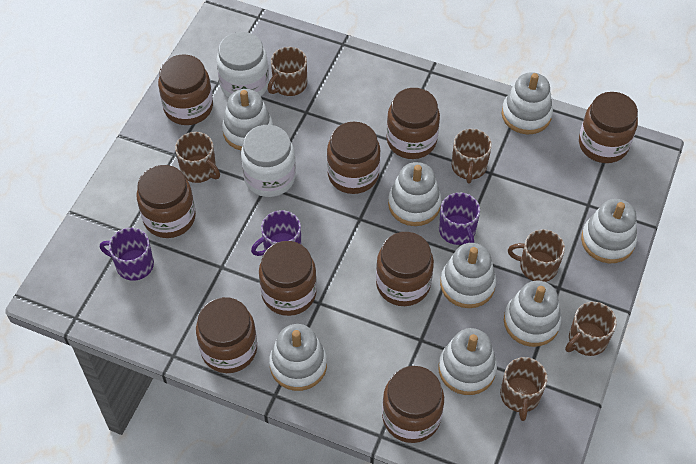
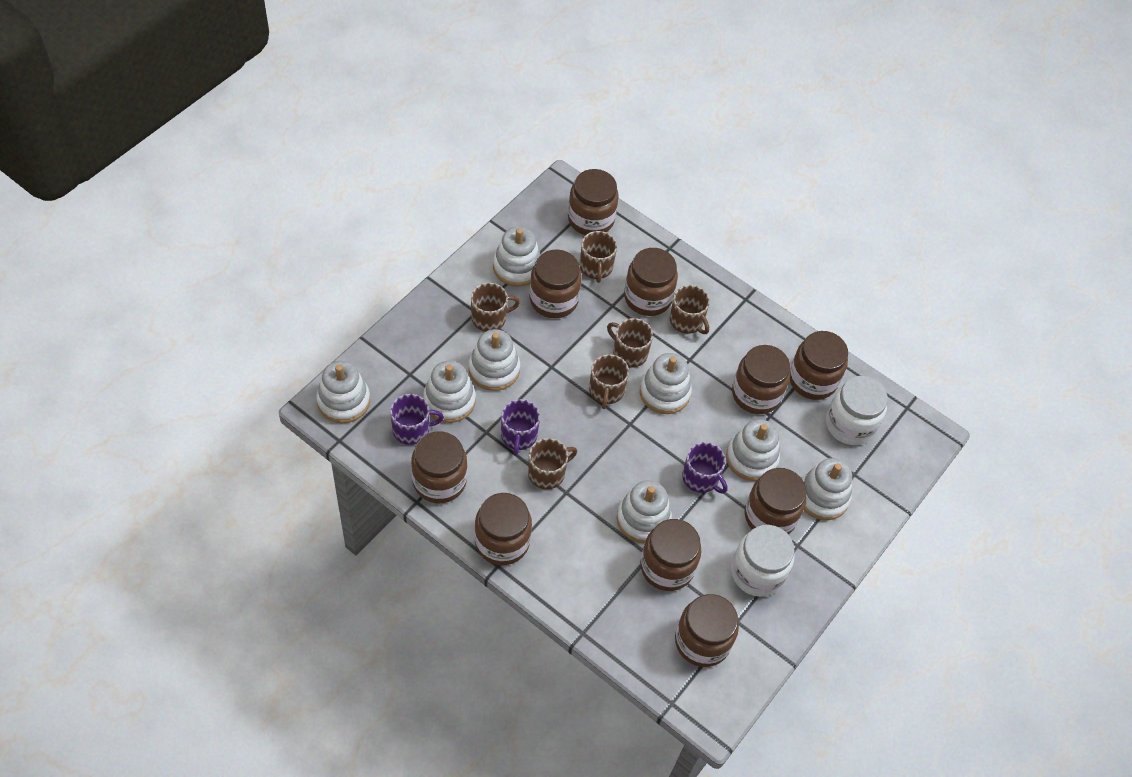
brown jar: [137,165,196,238] [158,54,213,125] [196,297,257,373] [259,241,317,316] [327,122,380,194] [376,232,434,306] [382,366,444,443] [386,88,440,159] [579,92,638,163] = 9 -> [411,431,467,503] [474,493,532,565] [530,249,582,318] [568,169,619,235] [624,248,678,316] [640,519,701,591] [675,594,739,667] [732,345,790,414] [745,468,807,534] [790,331,848,400] = 10

